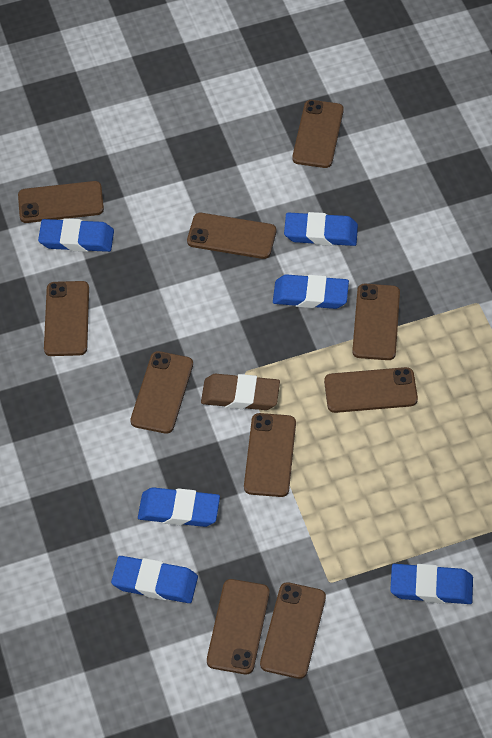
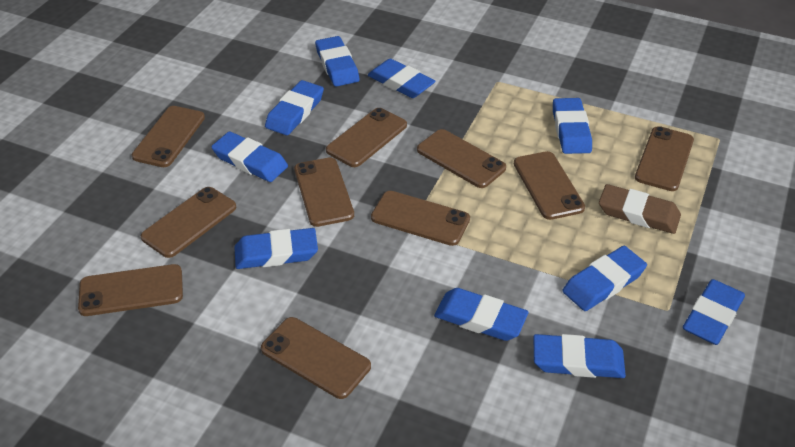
blue eraser: [38,218,114,252] [111,556,198,603] [138,487,220,527] [273,274,349,309] [284,212,358,246] [390,564,473,604] = 6 -> [211,131,288,182] [234,228,318,269] [265,80,324,135] [315,36,360,87] [368,59,436,98] [434,288,528,341] [534,334,626,378] [553,98,592,154] [562,246,647,311] [683,279,745,345] = 10

